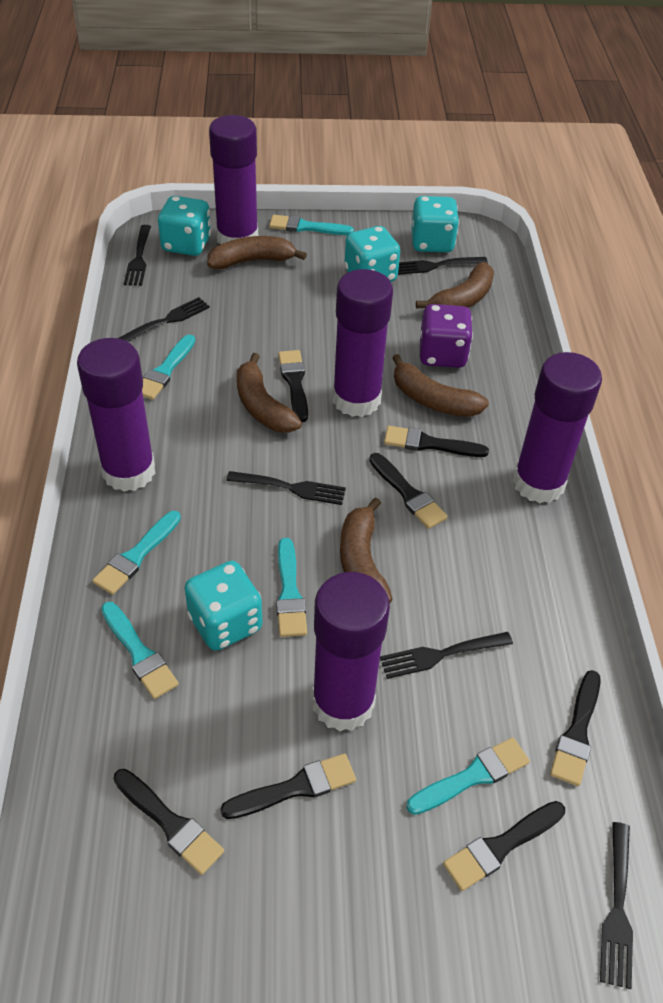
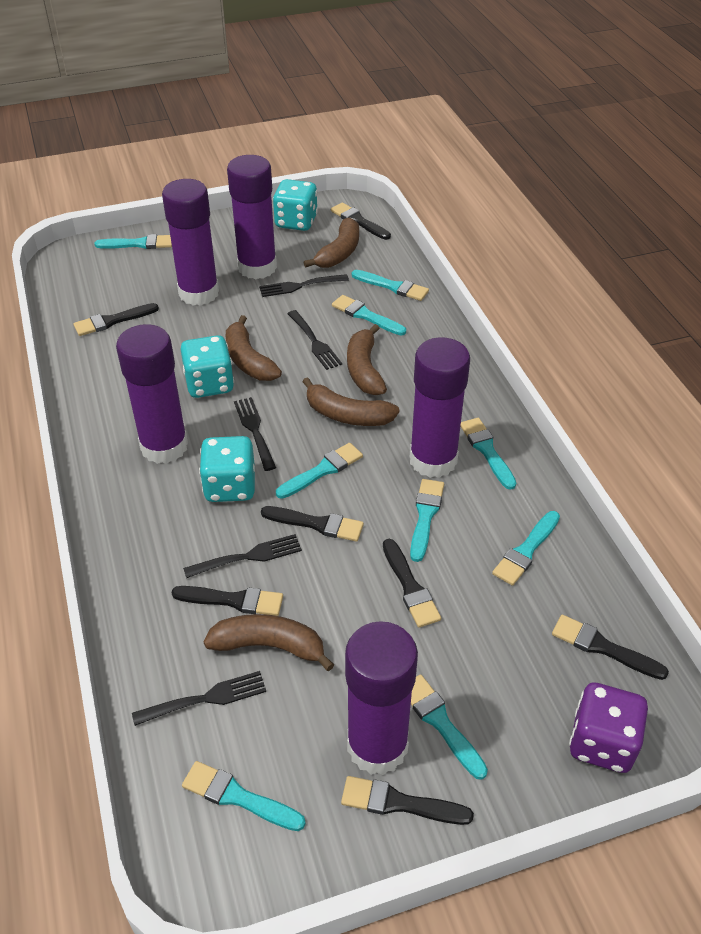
black fork: [118,297,210,342] [124,225,151,286] [226,471,346,505] [380,632,513,679] [398,257,488,275] [600,822,633,989] = 6 -> [132,671,266,726] [183,534,302,578] [234,397,276,471] [259,274,349,297] [287,310,342,370] = 5
turquoise brush: [93,511,181,595] [101,602,179,699] [142,334,195,400] [269,215,354,235] [276,538,307,637] [406,737,530,815] = 6 -> [94,234,172,249] [182,761,306,831] [276,443,363,499] [332,295,406,335] [352,270,429,301] [410,479,444,562] [411,674,488,780] [460,418,516,490] [492,511,560,586] = 9
turquoise dice: [158,196,211,256] [184,561,262,651] [344,226,400,282] [411,196,459,252] = 4 -> [181,335,234,398] [199,436,255,502] [273,179,318,231] = 3

